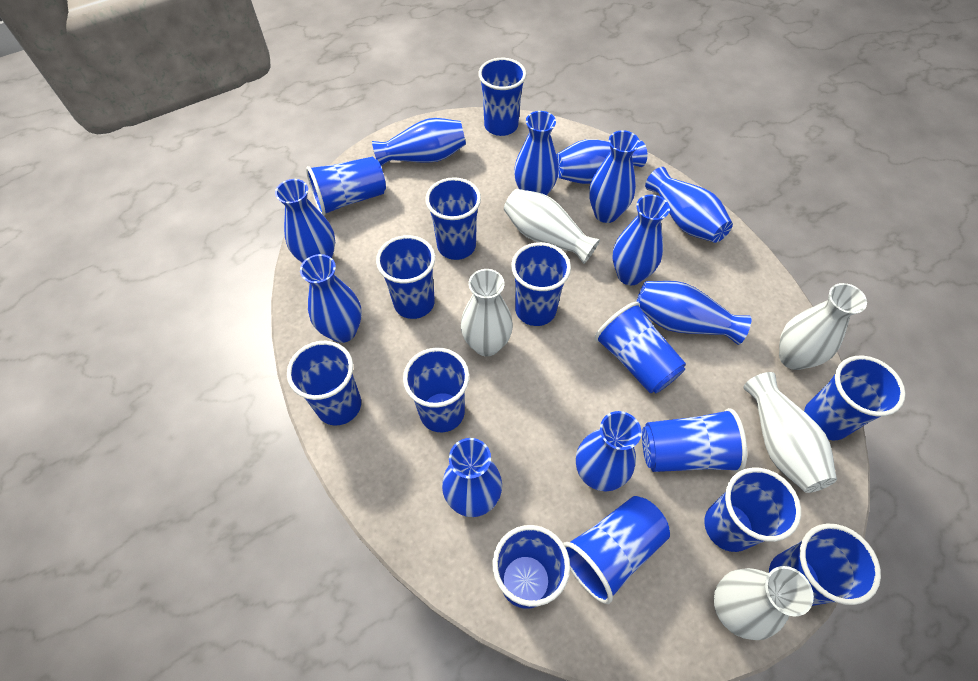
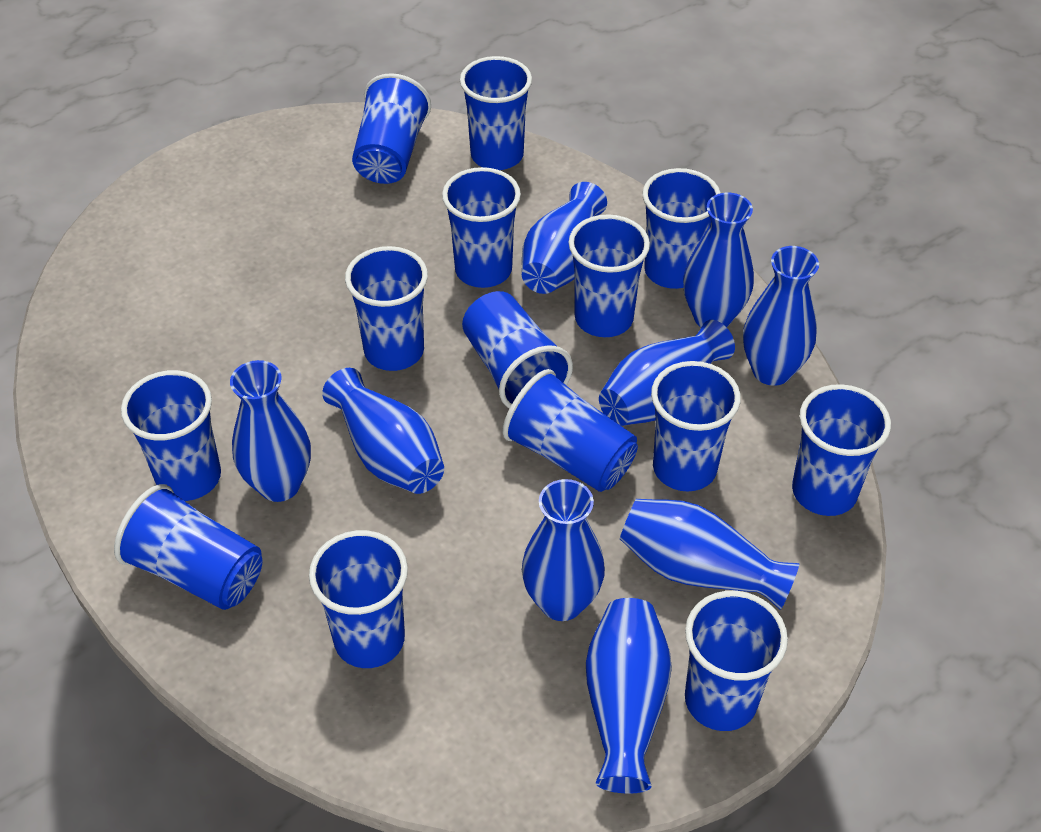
blue vase: [275,179,335,263] [300,254,362,343] [372,118,466,166] [442,438,502,517] [514,111,559,196] [556,139,647,184] [576,411,641,491] [589,130,640,223] [613,195,670,286] [636,281,751,345] [645,167,733,243] = 11 -> [230,360,311,502] [322,368,444,494] [522,182,607,294] [522,479,605,621] [586,598,672,794] [599,320,735,426] [620,499,799,610] [683,193,754,327] [743,246,819,386] = 9
white vase: [461,269,513,356] [504,189,600,264] [714,566,814,640] [743,372,837,493] [779,283,867,370] = 5 -> none = 0

